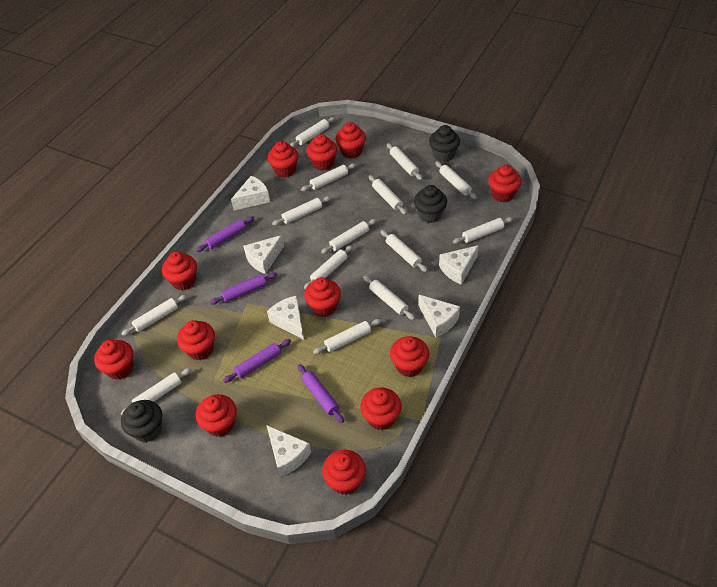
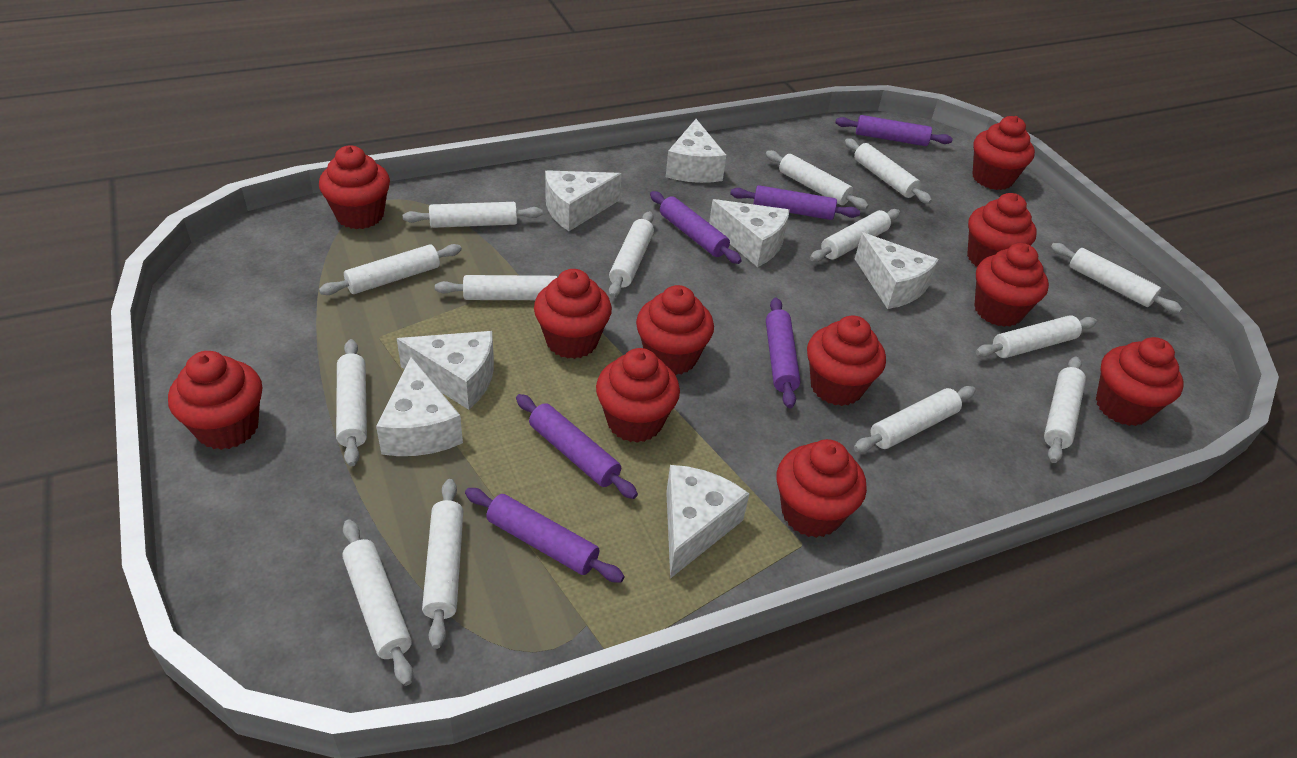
black cupcake: [121,400,162,442] [414,185,447,223] [429,125,460,162] = 3 -> none = 0
purple rolling pin: [196,216,254,252] [210,272,277,305] [223,339,291,383] [298,364,344,423] = 4 -> [465,488,625,583] [516,394,638,499] [650,191,742,264] [730,185,860,220] [766,298,800,408] [835,115,953,146] = 6
red cupcake: [94,340,133,380] [162,252,197,290] [177,320,215,360] [195,394,237,437] [268,141,299,177] [304,277,341,317] [306,134,337,171] [322,450,366,495] [336,122,366,158] [360,388,402,430] [390,336,429,377] [488,164,521,202] = 12 -> [168,351,262,450] [319,145,390,229] [534,269,612,359] [596,348,680,443] [636,285,714,375] [777,439,867,538] [807,316,886,406] [967,193,1037,267] [973,116,1035,190] [974,243,1049,327] [1096,337,1184,426] = 11
white cheese: [231,176,270,210] [244,235,284,274] [266,425,311,477] [267,296,304,340] [418,295,460,337] [439,245,479,285] = 6 -> [376,357,463,456] [397,331,494,410] [545,170,622,231] [666,119,726,183] [666,465,749,579] [709,199,790,267] [855,233,939,309] = 7

